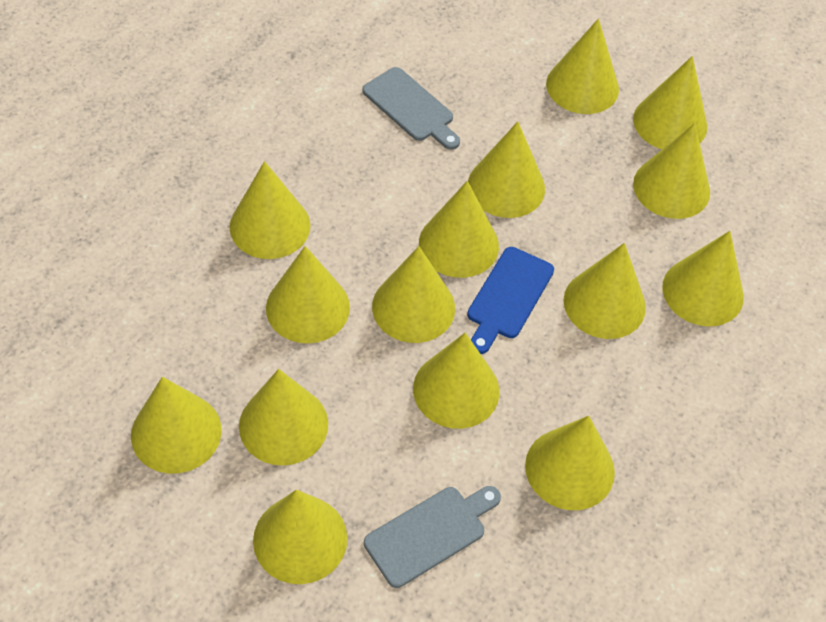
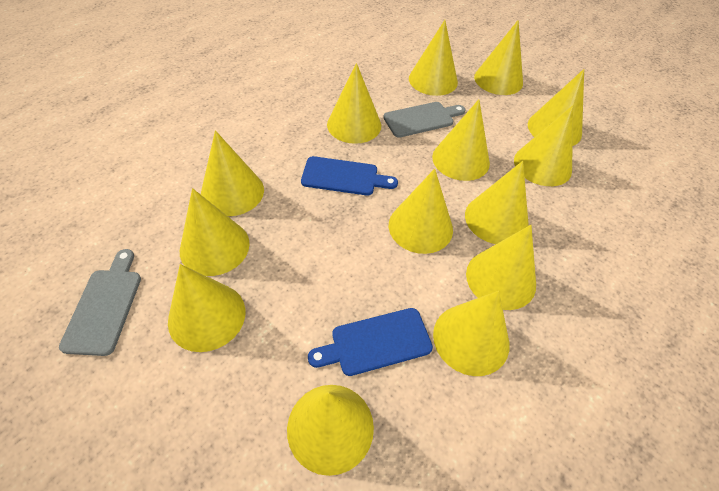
blue cutting board: [467,247,554,354] = 1 -> [301,156,398,195] [308,308,433,376] = 2
yellow cone: [131,377,222,474] [230,161,310,259] [239,369,328,465] [253,490,347,584] [266,246,350,344] [372,246,455,343] [413,333,500,429] [419,181,499,278] [468,121,545,218] [525,416,615,510] [546,19,619,114] [564,243,646,339] [633,56,707,149] [633,123,710,219] [662,231,744,326] = 15 -> [168,264,245,352] [180,188,250,276] [201,130,264,216] [287,385,374,476] [327,63,381,144] [389,169,453,254] [409,20,458,96] [432,99,490,181] [433,291,510,376] [465,161,529,244] [466,225,536,310] [474,20,523,95] [514,105,573,186] [528,69,584,146] = 14

